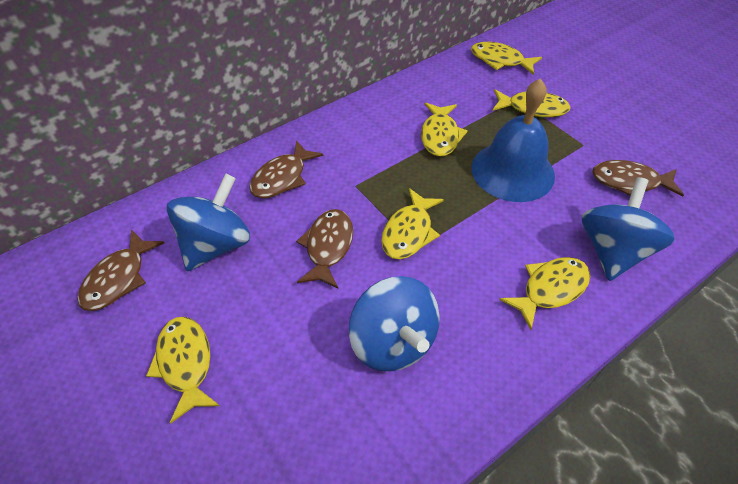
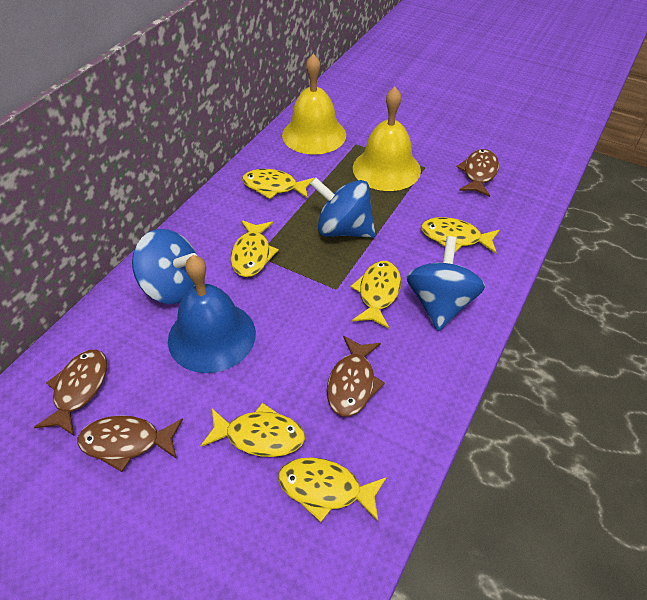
yellow bell: none = 0 -> [282,54,346,155] [353,87,421,191] = 2

